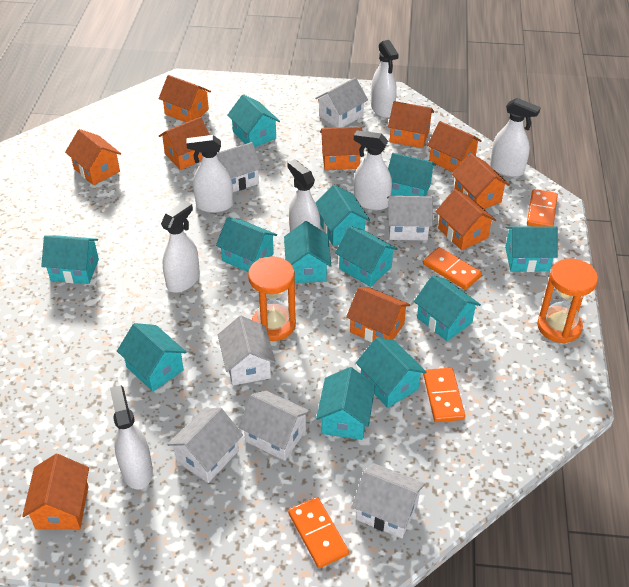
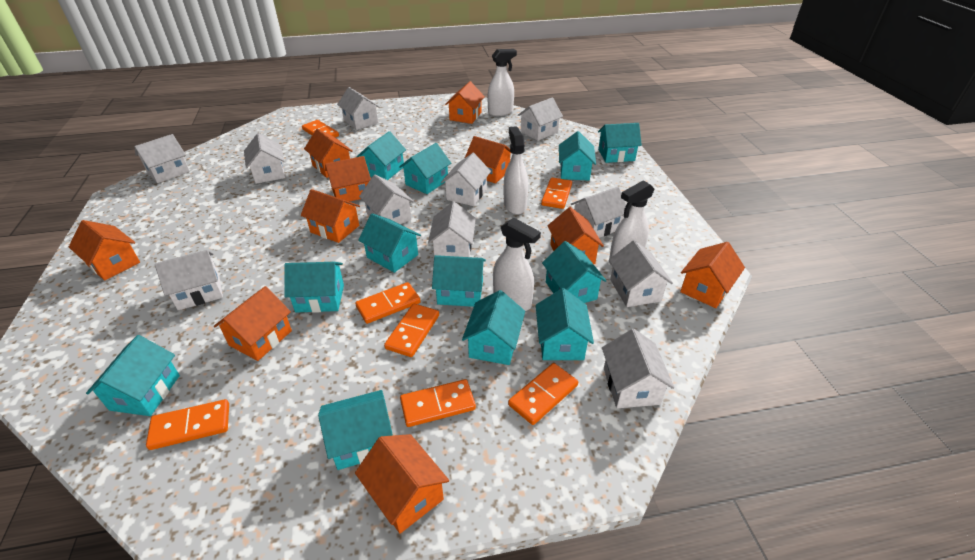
orange domino: [288,497,349,568] [423,247,482,290] [423,368,465,422] [527,189,558,226] = 4 -> [146,399,229,450] [302,120,339,138] [355,282,421,324] [384,304,439,357] [400,379,476,427] [508,363,578,425] [541,178,572,209] = 7
orange hourglass: [248,256,296,341] [537,258,598,344] = 2 -> none = 0
white house: [167,407,243,483] [217,142,262,192] [218,316,276,386] [238,391,311,461] [315,77,368,128] [352,463,425,538] [387,196,433,241] = 7 -> [134,134,190,183] [155,250,223,310] [244,133,285,184] [337,87,379,130] [359,174,414,224] [428,202,476,257] [441,153,491,206] [518,97,563,141] [571,187,626,238] [602,329,674,408] [609,240,673,307] = 11
white spray bottle: [110,385,153,490] [161,201,200,293] [186,135,233,213] [287,159,320,232] [354,130,392,210] [371,40,399,118] [490,98,541,177] = 7 -> [488,49,517,116] [493,218,541,311] [504,126,528,215] [609,180,655,267] = 4

